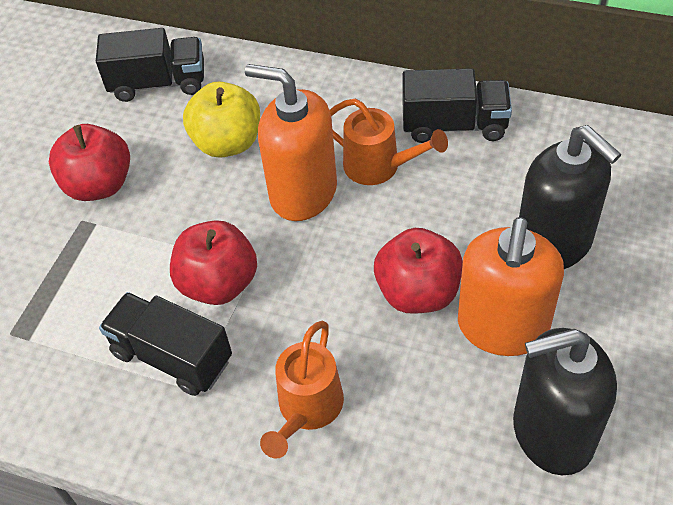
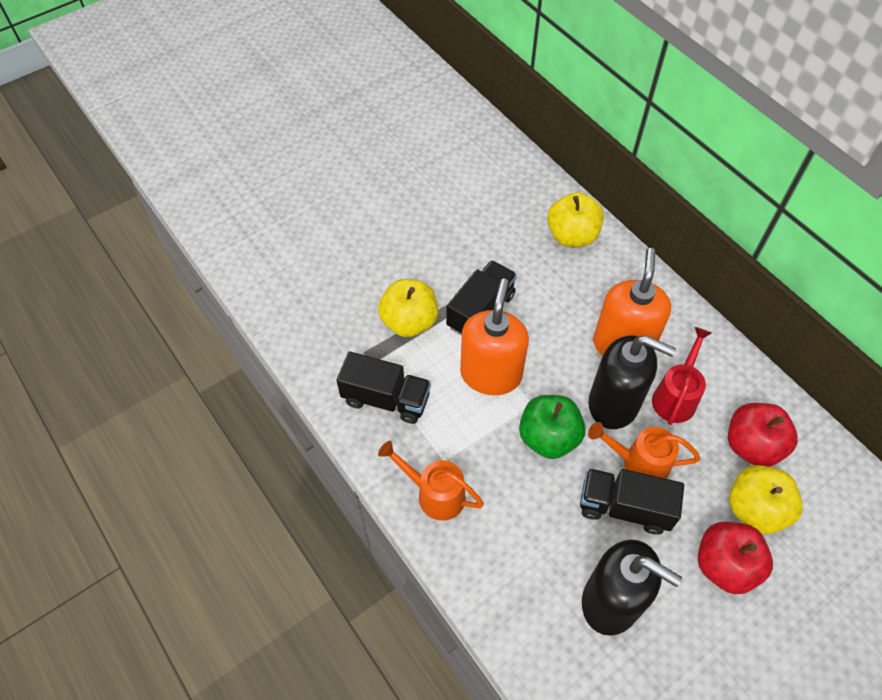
green apple: none = 0 -> [519,395,586,459] = 1
red apple: [49,124,130,201] [170,220,257,305] [374,228,463,314] = 3 -> [698,522,773,594] [728,403,798,467] = 2
red watering can: none = 0 -> [652,327,711,425] = 1
yellow apple: [183,81,260,158] = 1 -> [378,279,438,337] [547,192,604,247] [729,465,803,534] = 3

